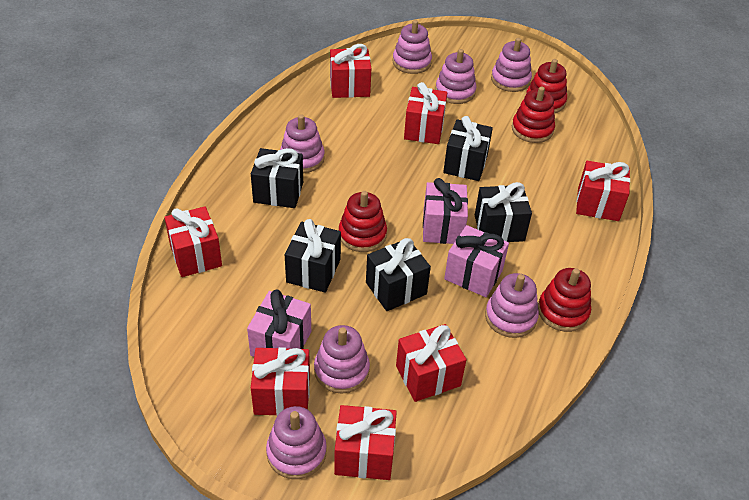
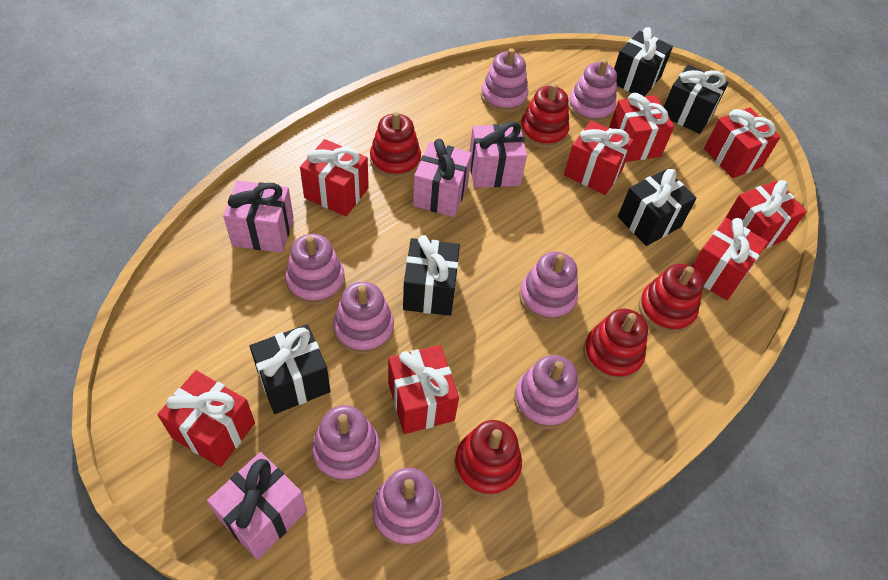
pink gift: [247,290,311,357] [423,178,468,244] [444,225,509,297] = 3 -> [207,452,307,560] [223,180,294,253] [413,139,472,217] [469,121,527,188] = 4
pink stacking toy: [266,406,327,479] [280,114,325,173] [314,325,370,394] [392,20,432,74] [435,49,476,104] [485,273,539,338] [491,38,532,92] = 7 -> [285,234,345,305] [312,405,380,483] [333,282,394,355] [372,468,443,547] [481,48,528,113] [514,355,579,429] [519,252,578,322] [568,59,617,123] = 8
red gift: [164,206,222,277] [251,347,310,416] [330,44,371,98] [334,405,397,480] [396,324,466,402] [404,82,447,144] [576,161,630,221] = 7 -> [157,370,255,467] [300,139,369,216] [388,345,459,434] [564,120,634,195] [609,93,674,162] [692,218,768,300] [704,107,781,178] [725,180,807,249] = 8
red stacking toy: [339,191,387,252] [512,86,555,143] [526,59,567,113] [538,268,591,332] = 4 -> [370,112,421,179] [455,420,522,497] [520,83,569,148] [583,309,648,381] [639,264,704,334] = 5

